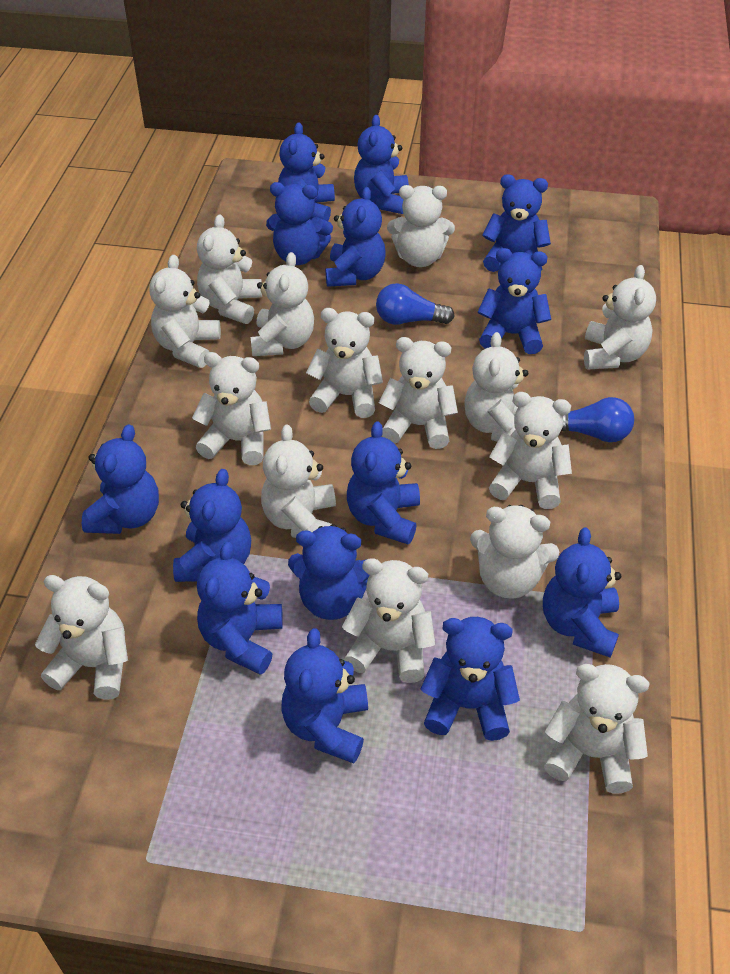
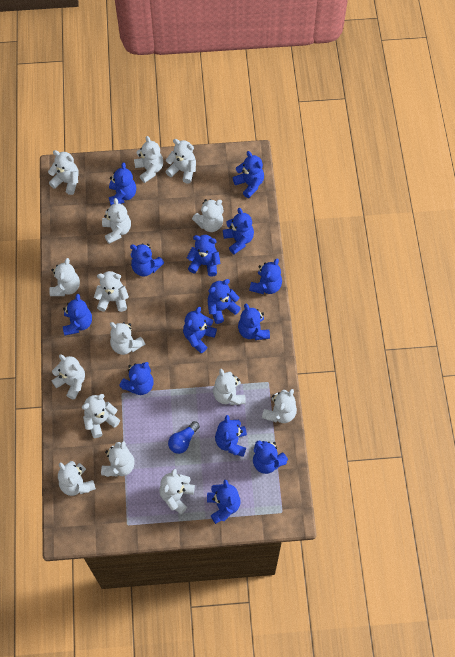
blue light bulb: [376,283,455,325] [561,397,634,442] = 2 -> [168,421,200,454] = 1

